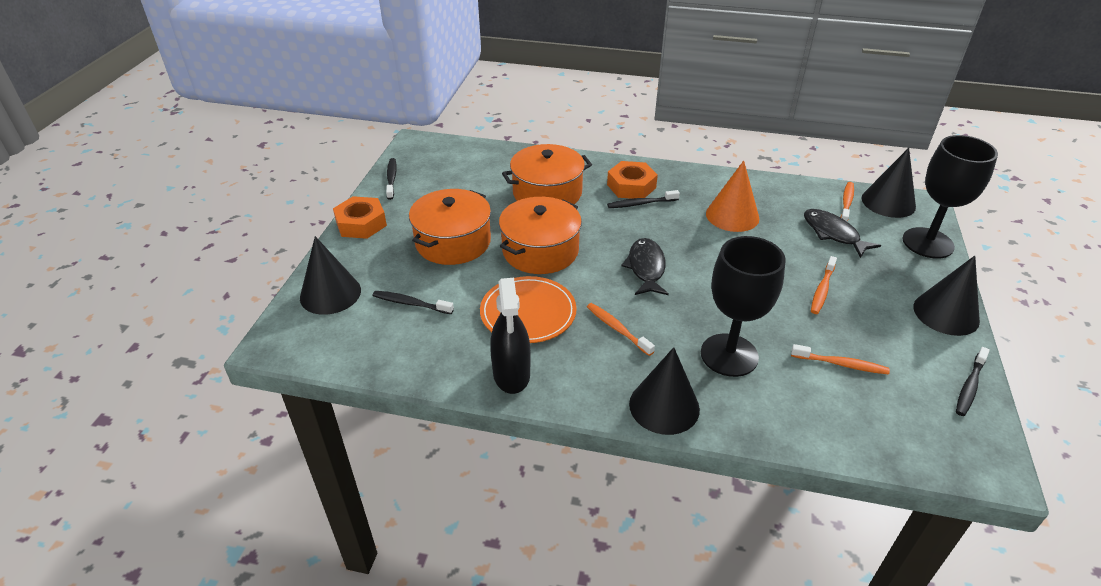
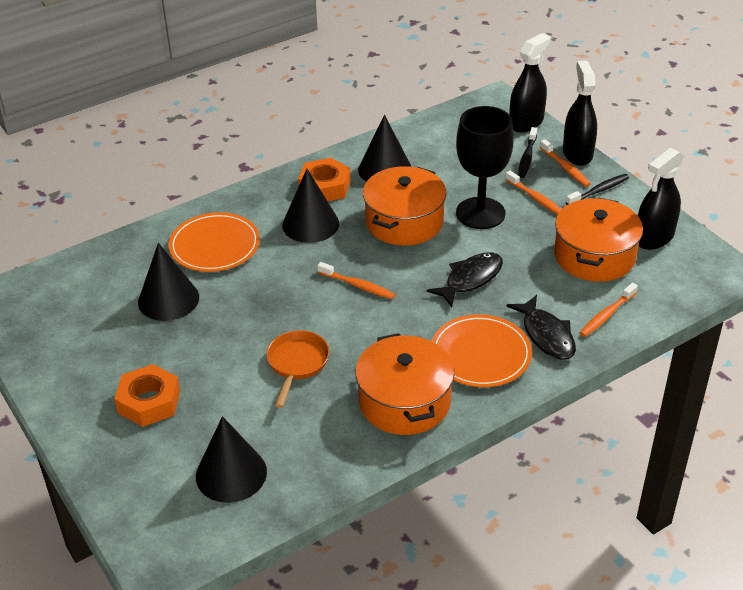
black goblet: [701,236,786,377] [902,135,998,259] = 2 -> [456,106,514,229] = 1
black spray bottle: [490,278,531,394] = 1 -> [509,33,551,133] [563,61,597,166] [638,148,684,250] = 3
black toothbrush: [373,291,454,314] [386,158,397,200] [607,190,680,208] [956,347,990,416] = 4 -> [518,127,537,178] [566,174,629,205] = 2
orange cone: [706,161,759,232] = 1 -> none = 0
orange pan: none = 0 -> [267,330,330,408] = 1
orange plate: [480,276,577,343] = 1 -> [168,212,260,272] [432,314,532,387] = 2

